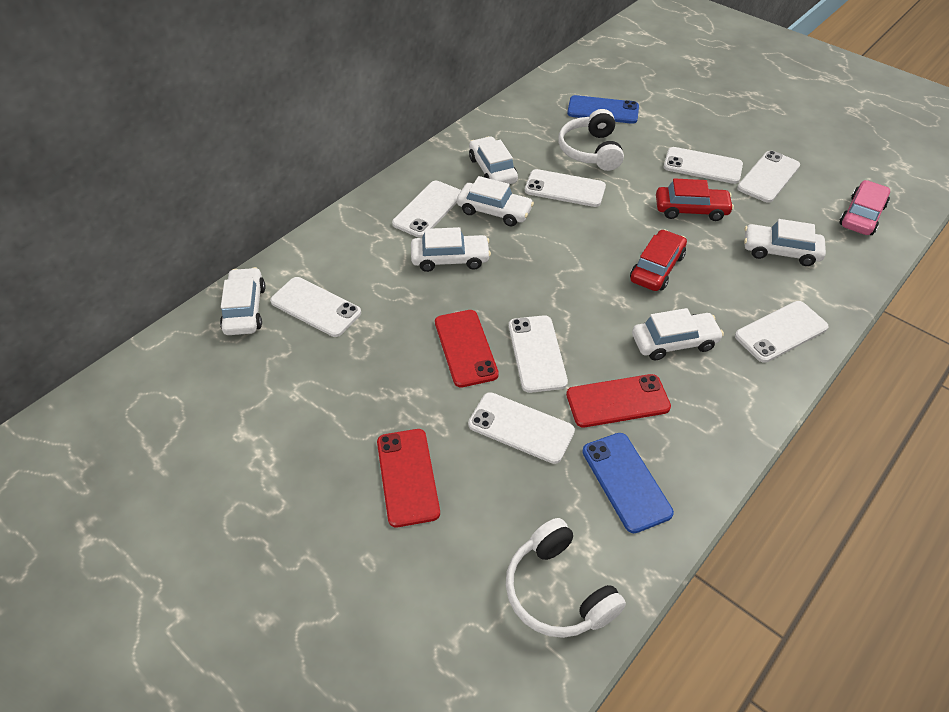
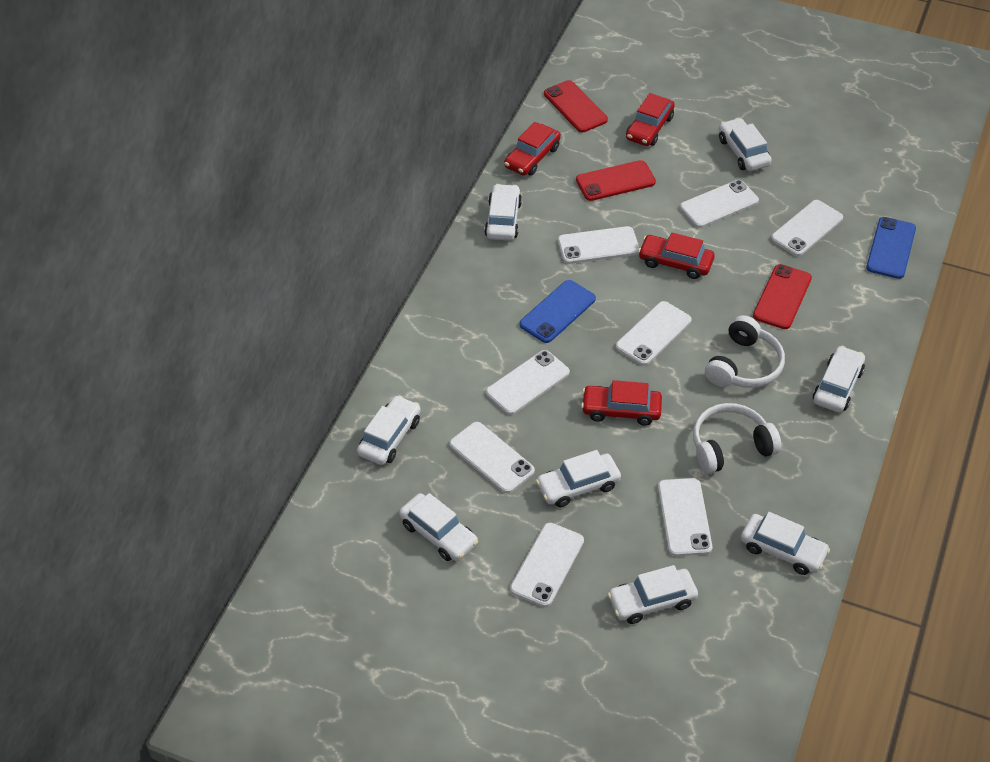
pink car: [839,180,890,235] = 1 -> none = 0
red car: [630,229,687,291] [656,178,734,221] = 2 -> [504,122,561,176] [581,380,662,426] [626,93,675,146] [638,232,715,279] = 4
white car: [220,267,266,335] [411,227,491,272] [457,176,534,226] [469,136,518,184] [632,308,724,360] [744,219,826,266] = 6 -> [357,395,421,465] [399,493,478,561] [484,184,522,240] [536,450,621,507] [608,565,698,624] [719,118,772,171] [741,512,830,575] [813,346,865,412] = 8

